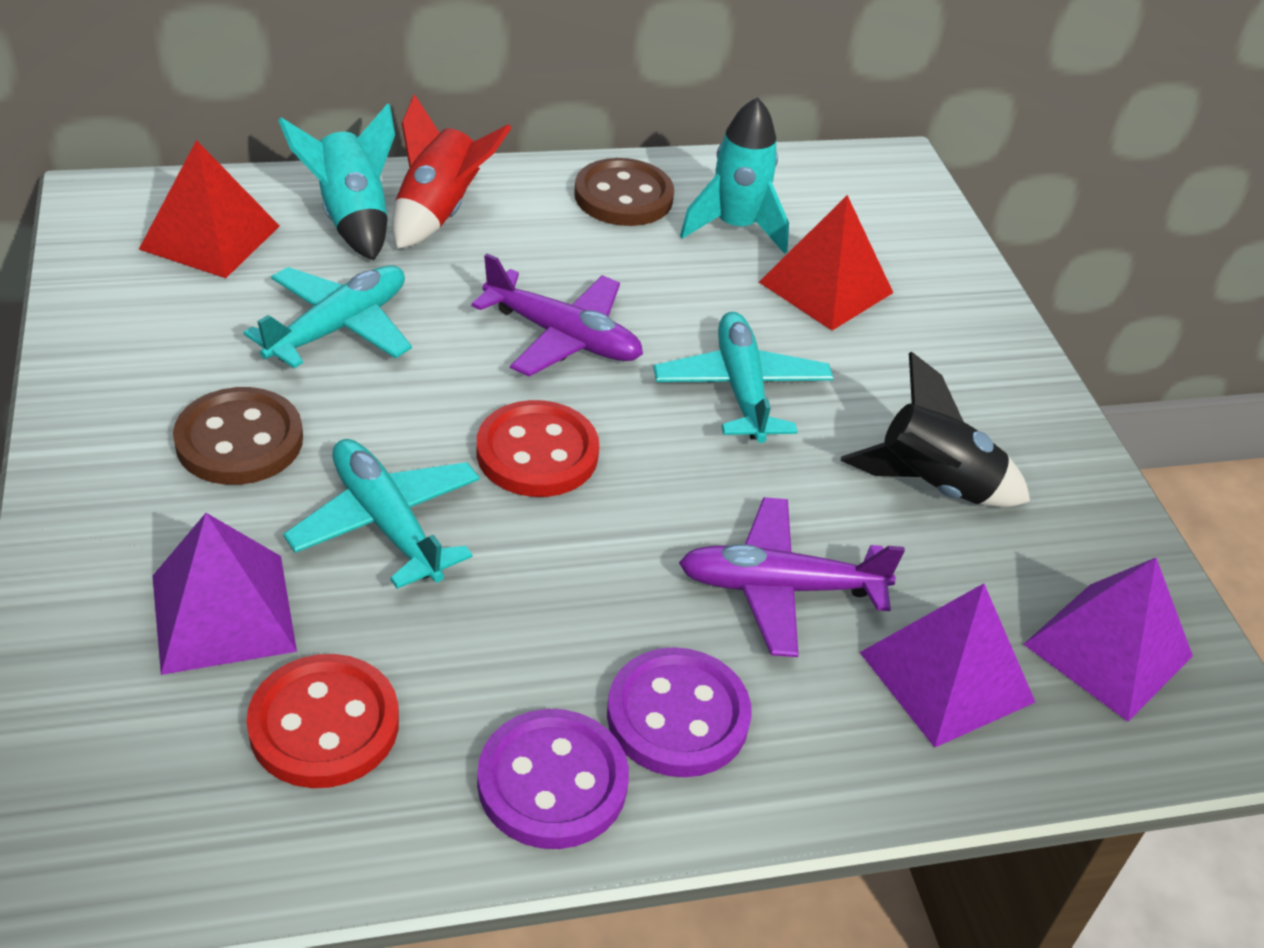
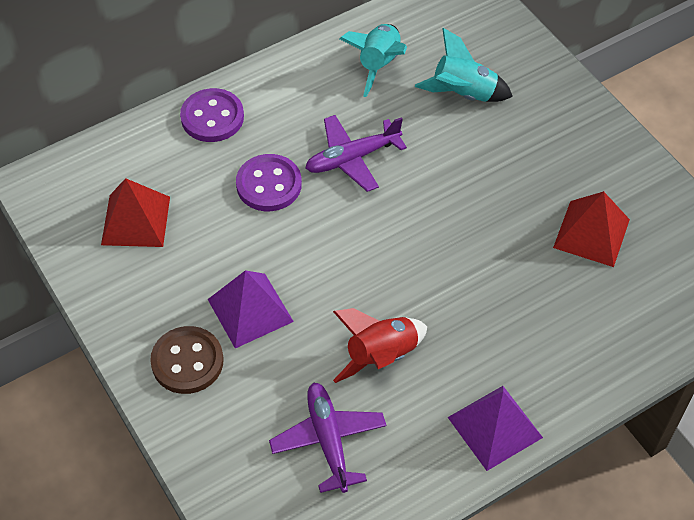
black rocket: [840,352,1030,507] = 1 -> none = 0
brown button: [173,387,303,485] [574,158,674,226] = 2 -> [150,326,224,394] = 1
purple pyramid: [152,513,297,675] [860,583,1036,748] [1023,558,1193,721] = 3 -> [208,270,294,349] [448,386,543,471] = 2
red button: [247,654,399,788] [476,400,599,497] = 2 -> none = 0
turquoise plane: [244,265,412,368] [283,439,480,589] [653,312,834,443] = 3 -> none = 0

